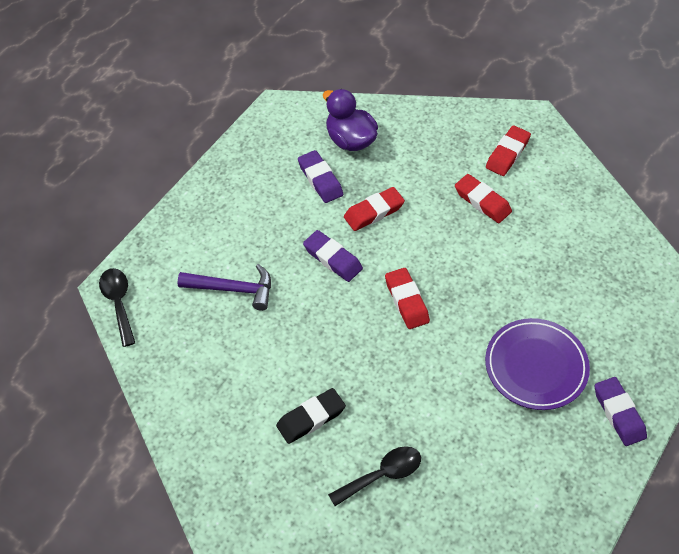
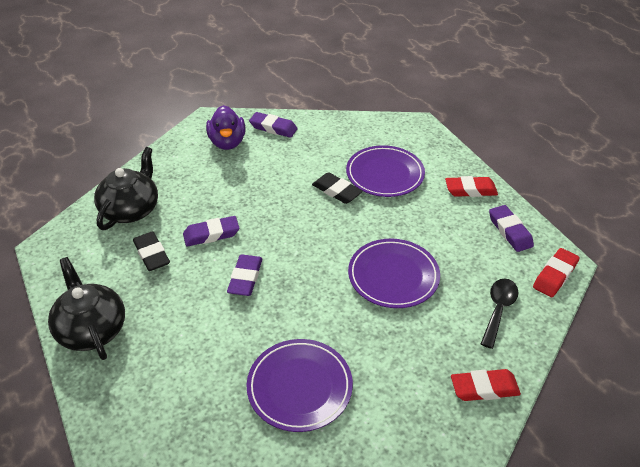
black eraser: [276,388,346,444] = 1 -> [133,231,170,271] [312,172,363,204] = 2
black spoon: [99,268,135,347] [328,446,421,506] = 2 -> [481,278,519,349] = 1
black teapot: none = 0 -> [48,257,125,360] [94,147,158,230] = 2
purple eraser: [298,150,343,203] [303,230,363,282] [595,377,647,446] = 3 -> [183,216,239,247] [227,254,263,296] [249,112,298,138] [489,205,534,252] = 4
purple hammer: [178,264,271,311] = 1 -> none = 0
purple plate: [485,318,590,410] = 1 -> [247,339,353,432] [346,145,425,197] [348,238,440,308] = 3
red eraser: [344,187,405,231] [385,268,430,329] [455,174,512,223] [486,125,531,176] = 4 -> [445,176,498,197] [451,369,521,401] [533,248,580,297] = 3

